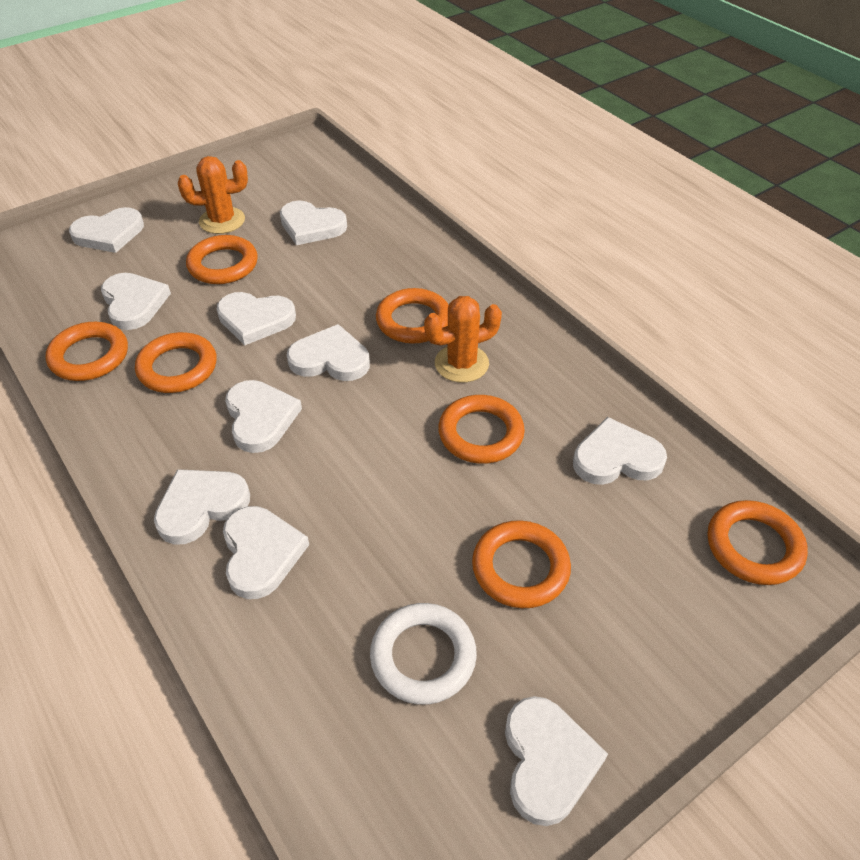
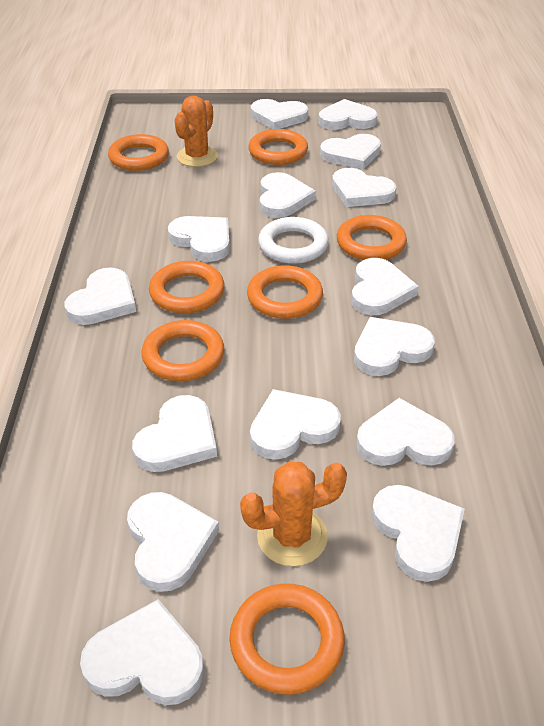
white heart: [69,207,144,253] [101,273,171,330] [154,469,250,545] [217,292,296,345] [223,506,309,599] [225,380,302,453] [280,201,347,245] [287,324,370,381] [505,696,608,826] [573,417,667,485] = 10 -> [65,267,136,325] [80,599,204,705] [127,492,219,592] [132,395,217,472] [168,216,230,262] [250,389,341,460] [251,99,308,129] [259,172,316,218] [318,99,377,130] [320,134,381,169] [332,168,396,207] [351,258,419,315] [354,317,435,376] [356,398,455,466] [372,485,465,582] = 15

